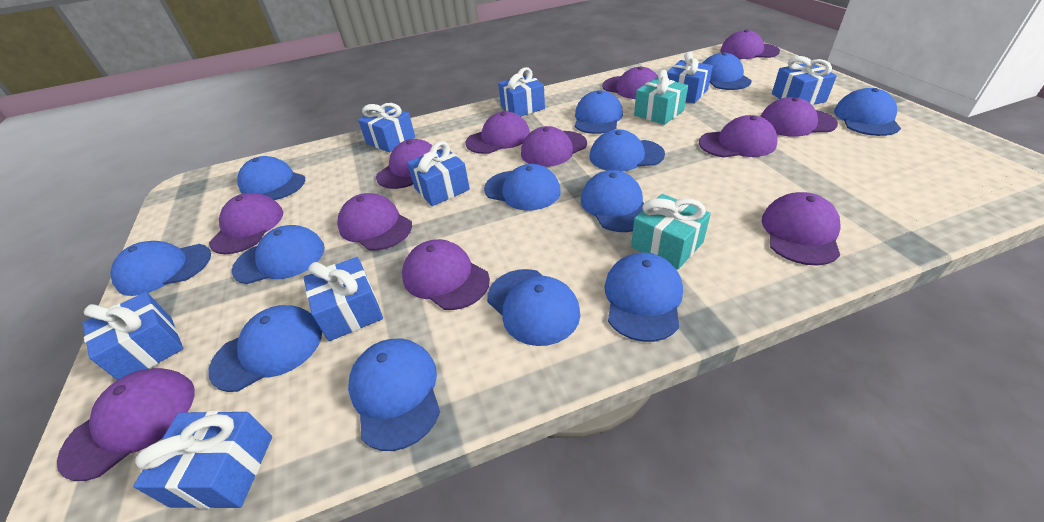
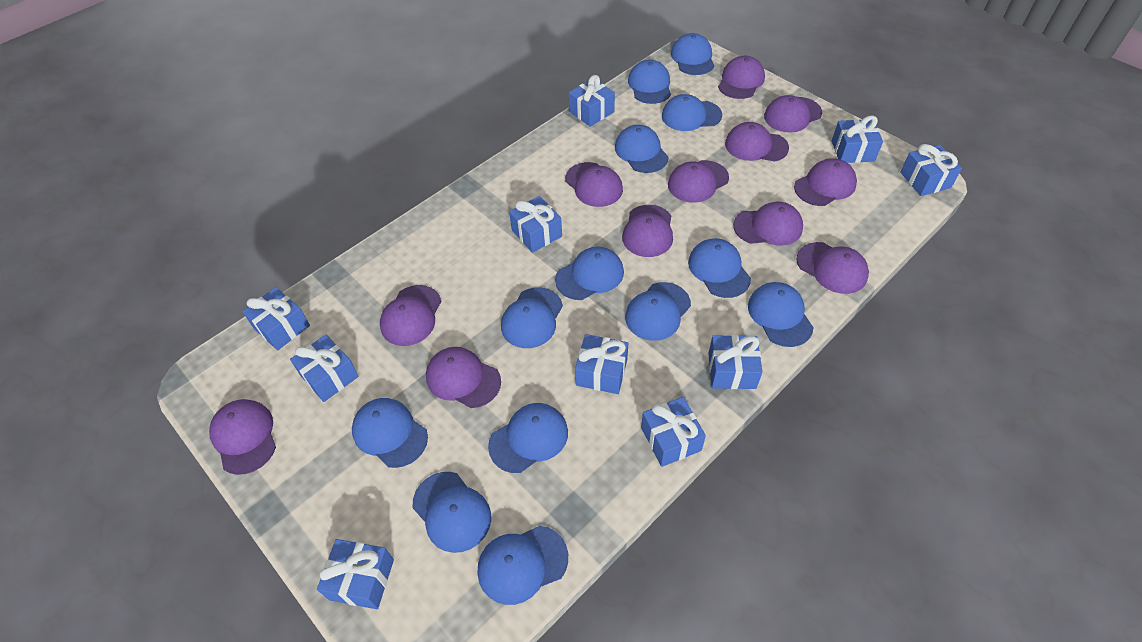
blue gift: [83,292,183,380] [133,411,272,509] [303,257,383,341] [358,103,415,153] [407,141,470,206] [498,67,545,116] [667,52,713,104] [772,56,837,105] = 8 -> [242,287,310,350] [290,335,359,402] [317,539,394,609] [509,196,562,253] [569,75,615,127] [575,334,628,394] [641,397,706,467] [708,335,762,389] [832,116,883,163] [900,144,962,196] = 10
turquoise gift: [631,194,711,270] [634,70,688,125] = 2 -> none = 0

